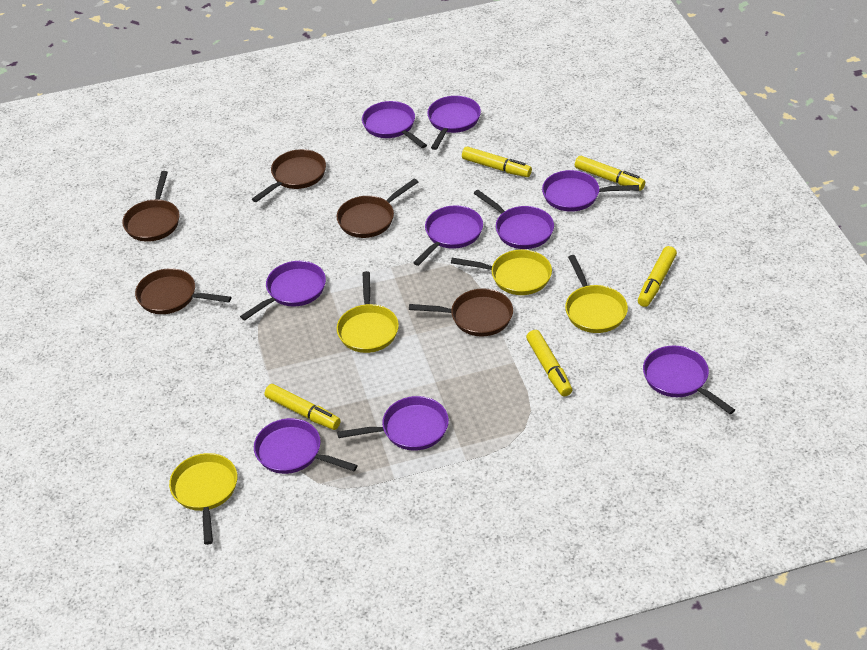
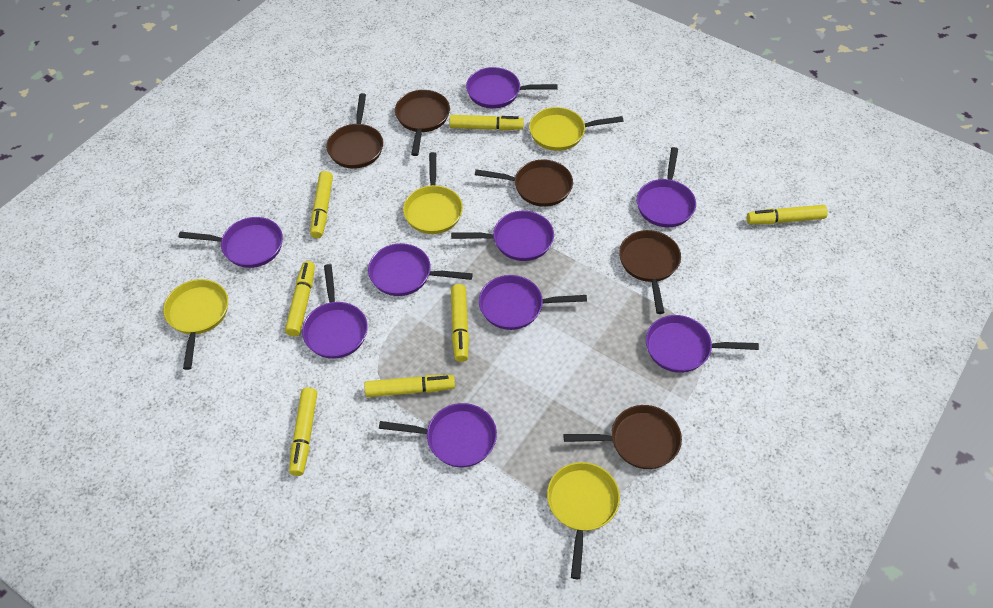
yellow marker: [265,384,341,430] [462,147,532,177] [526,330,572,397] [575,156,645,191] [638,246,677,307] = 5 -> [285,261,315,336] [289,387,317,476] [310,171,333,238] [364,375,455,397] [449,115,524,131] [451,284,469,362] [747,205,828,224] = 7

